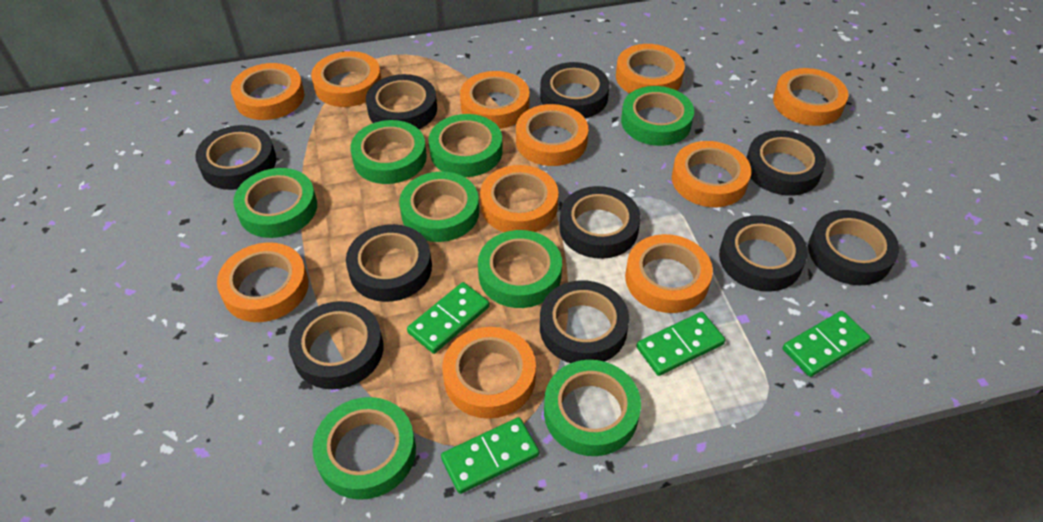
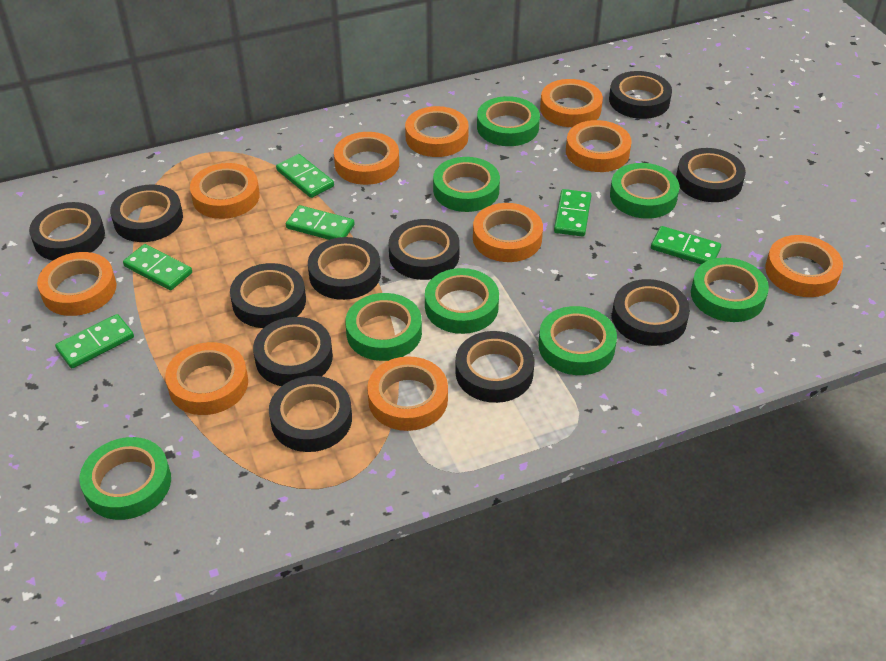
black tape: [195,125,276,190] [288,301,383,389] [346,224,432,302] [366,74,437,129] [540,62,609,118] [540,280,629,363] [559,186,641,259] [719,215,808,291] [746,130,826,196] [808,210,899,285] = 10 -> [29,202,105,260] [110,185,183,242] [230,263,306,328] [253,317,333,386] [269,376,352,452] [308,237,381,300] [389,219,460,280] [455,331,534,403] [609,71,672,119] [612,279,690,346] [676,148,746,202] = 11
green domino: [407,282,490,354] [441,417,539,494] [636,312,725,376] [783,311,870,377] = 4 -> [55,314,134,368] [123,244,192,290] [276,154,334,198] [286,205,355,240] [554,189,591,237] [651,226,721,264] = 6
orange tape: [217,242,309,322] [231,63,304,120] [311,51,381,107] [442,327,536,419] [460,71,530,129] [480,165,559,232] [516,104,588,166] [616,44,685,94] [625,234,713,313] [672,141,751,207] [773,68,848,126] = 11 -> [37,252,116,316] [165,342,248,415] [190,163,260,219] [334,132,399,185] [367,356,448,431] [405,106,469,157] [473,203,543,262] [540,79,603,127] [566,120,632,172] [765,235,843,297] = 10

